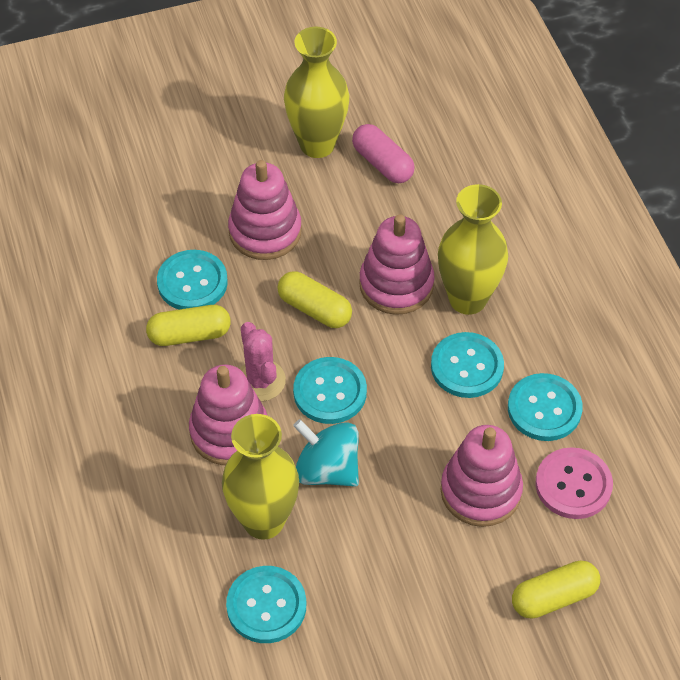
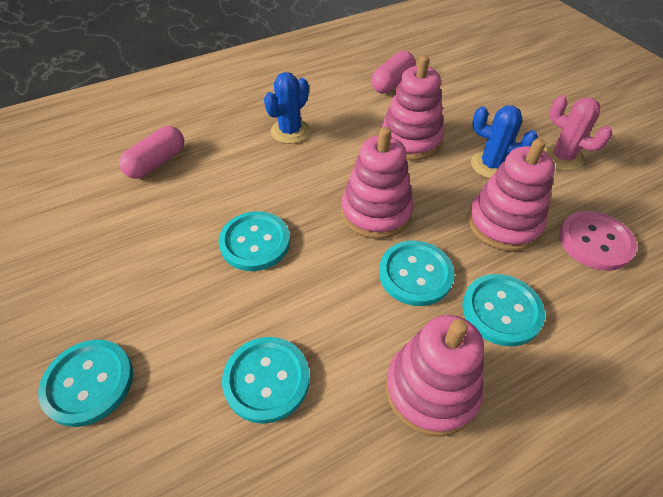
blue cactus: none = 0 -> [264,72,310,144] [471,105,538,179] = 2
pink capsule: [352,124,415,183] = 1 -> [119,126,184,179] [371,51,415,93] = 2
turquoise spinning top: [293,419,359,487] = 1 -> none = 0
yellow capsule: [146,305,231,346] [277,271,352,328] [512,561,600,619] = 3 -> none = 0
yellow vase: [222,414,299,540] [284,27,349,158] [438,184,508,315] = 3 -> none = 0

